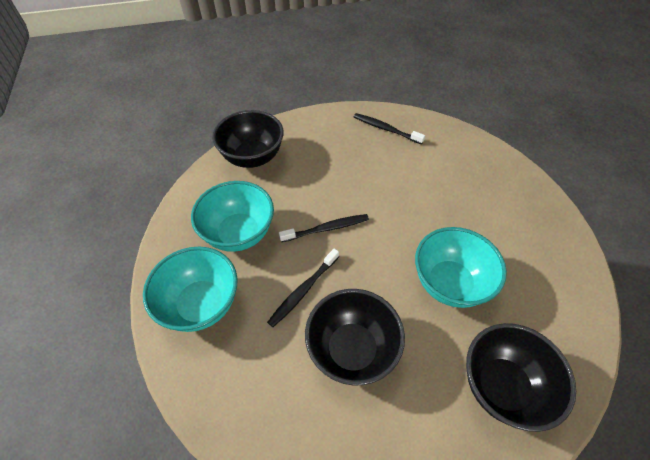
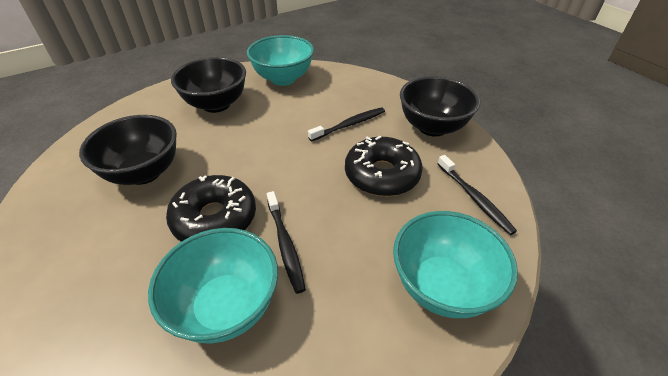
black donut: none = 0 -> [166,175,256,242] [345,136,423,196] = 2

